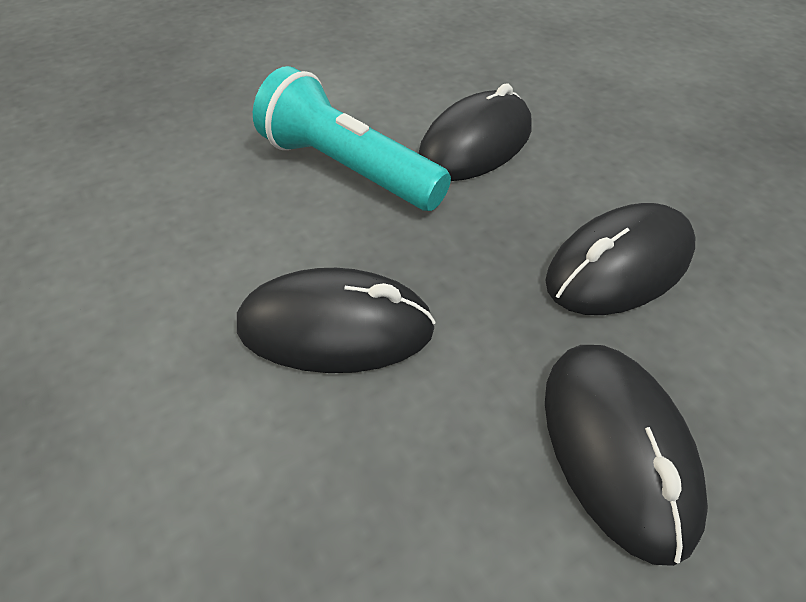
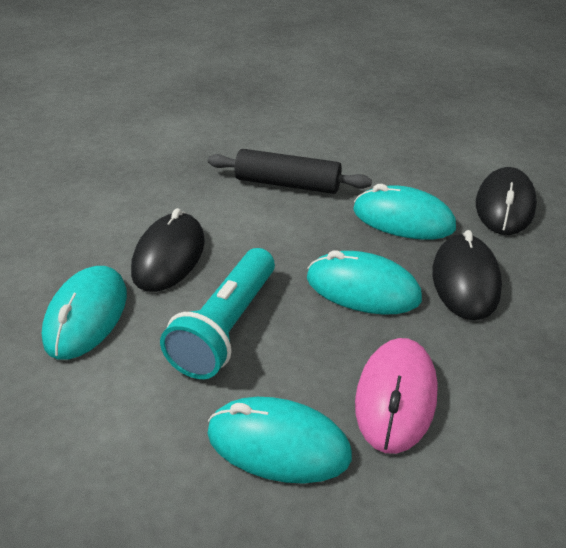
black mouse: [237,268,436,373] [418,83,531,181] [545,203,695,315] [545,345,708,566] = 4 -> [131,208,205,292] [432,230,502,320] [476,167,537,235] = 3
black rolling pin: none = 0 -> [208,149,372,194] = 1
pink mouse: none = 0 -> [355,338,438,454] = 1
turquoise mouse: none = 0 -> [42,266,127,359] [207,397,352,484] [307,250,422,315] [353,184,456,240] = 4

